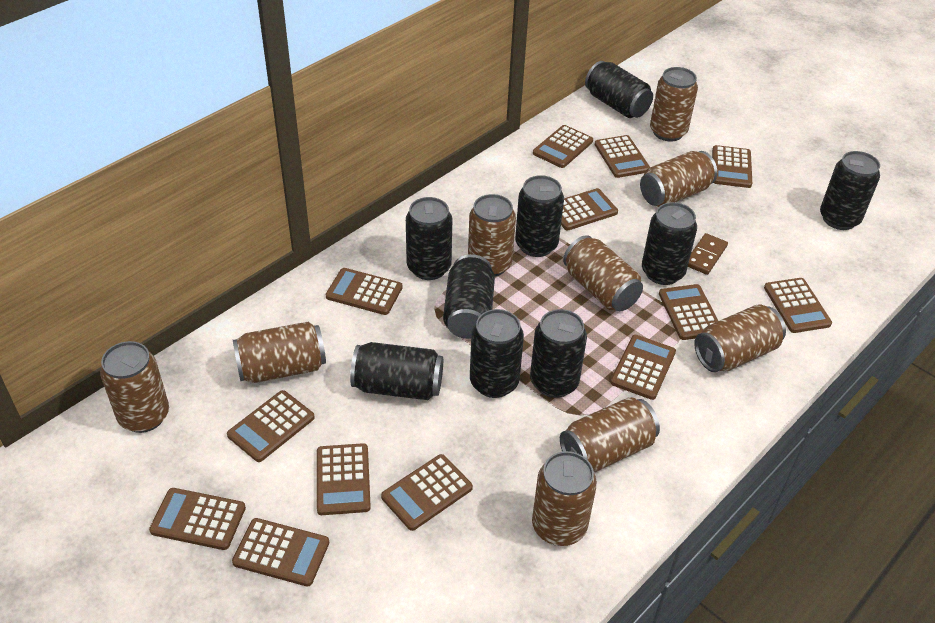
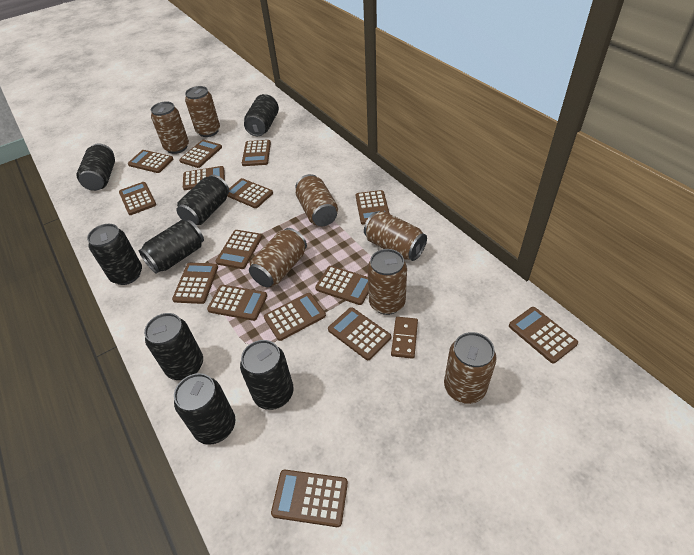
black can: [350,342,443,400] [406,197,452,280] [443,254,495,339] [470,309,524,398] [515,175,564,257] [530,309,587,398] [585,61,653,118] [642,202,697,285] [820,151,880,230] = 9 -> [77,143,115,191] [87,224,142,285] [139,220,204,274] [144,313,203,380] [174,373,236,445] [176,175,229,225] [240,340,294,410] [244,94,279,136] = 8
brown calculator: [149,488,246,550] [227,390,315,462] [232,518,329,587] [317,443,371,515] [326,268,403,315] [381,454,473,531] [533,125,593,168] [561,188,618,230] [595,135,650,178] [610,335,676,400] [659,284,718,340] [712,145,752,188] [764,278,832,333] = 13 -> [119,182,156,215] [128,150,174,173] [172,263,218,304] [179,140,222,168] [183,166,225,190] [207,285,267,321] [216,230,262,269] [227,178,273,208] [242,140,271,166] [264,293,326,341] [271,470,348,527] [315,266,368,305] [328,307,391,360] [356,190,390,225] [509,307,578,363] = 15
brown can: [100,341,169,433] [233,322,326,383] [468,194,516,277] [532,451,597,546] [560,397,660,472] [563,235,643,311] [640,151,717,207] [650,67,698,141] [694,304,786,372] = 9 -> [151,102,189,154] [185,86,220,137] [249,228,307,287] [295,174,338,226] [364,211,427,261] [367,249,407,315] [444,332,497,404] = 7

